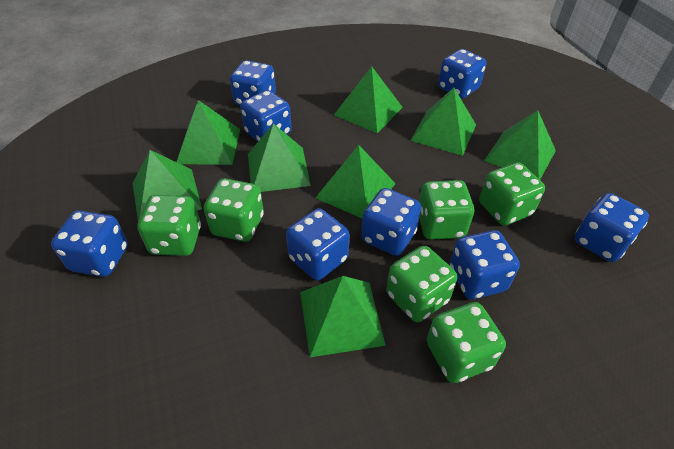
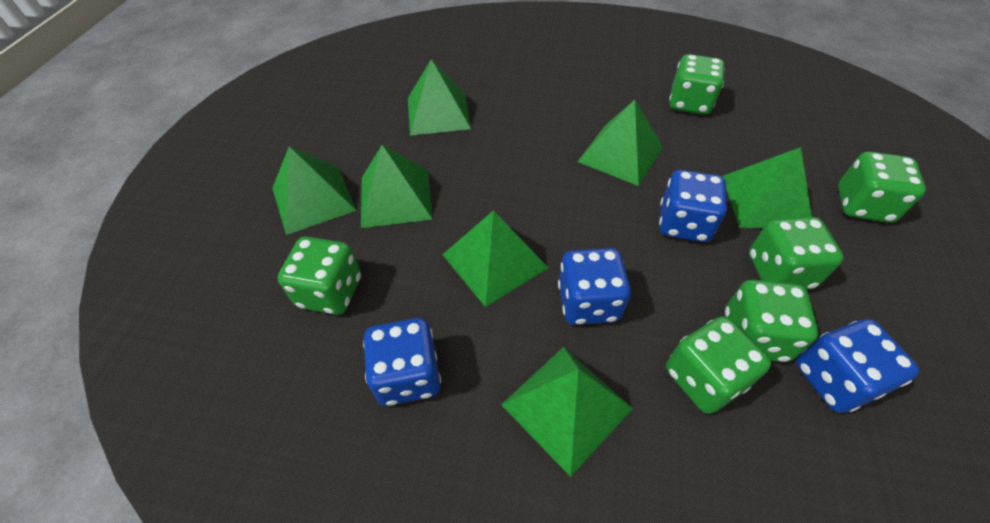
blue dice: [51,210,128,277] [230,60,276,106] [241,90,292,141] [286,208,349,280] [361,188,421,256] [438,49,486,99] [449,230,520,299] [574,193,649,262] = 8 -> [363,318,441,406] [558,248,631,325] [659,170,727,242] [796,319,919,413] = 4
green pyramid: [133,150,202,221] [177,100,240,165] [248,123,311,192] [300,276,386,357] [315,145,396,219] [334,66,403,133] [410,88,476,156] [484,110,556,180] = 8 -> [272,146,357,235] [361,145,433,228] [408,59,471,136] [442,210,548,307] [501,347,633,477] [577,100,663,186] [722,147,812,228] = 7

